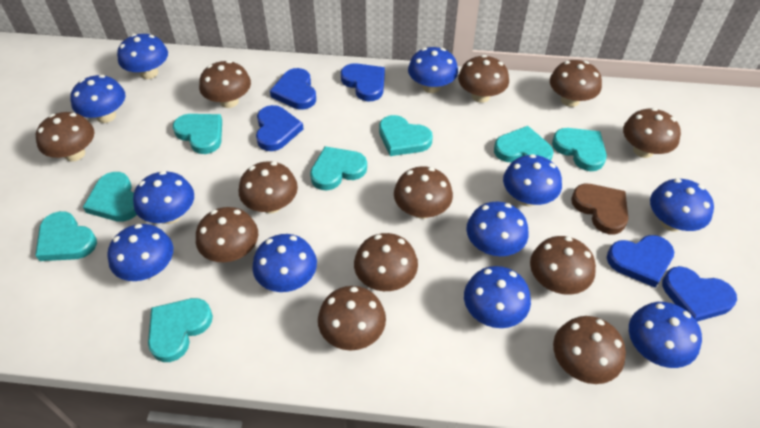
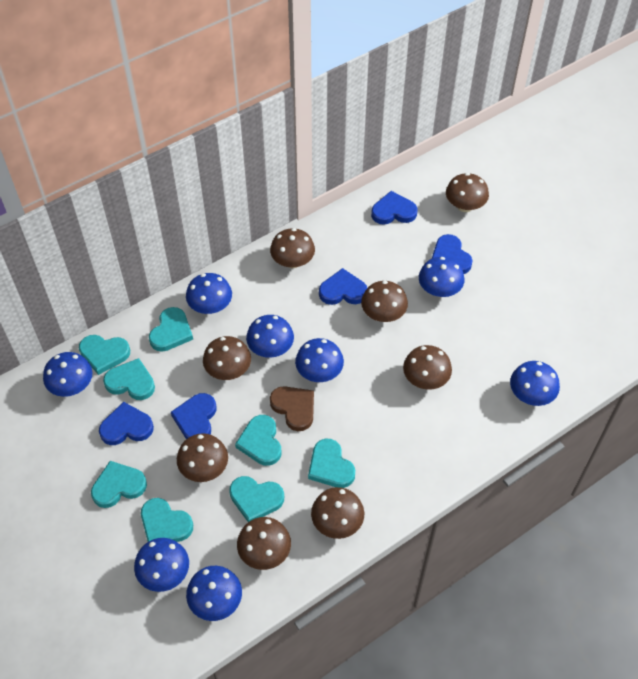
blue mushroom: [70,75,125,123] [107,224,173,281] [117,34,168,79] [133,171,194,224] [252,234,317,292] [408,47,458,93] [464,266,531,328] [466,202,529,256] [503,154,562,207] [629,302,702,368] [650,179,714,231] = 11 -> [43,352,93,397] [134,538,189,592] [186,273,232,314] [186,566,242,621] [246,315,294,358] [295,338,344,382] [419,257,464,297] [510,361,560,406] = 8
brown mushroom: [36,112,95,162] [196,207,258,262] [199,60,251,108] [239,161,298,214] [318,286,386,350] [354,233,418,291] [394,166,453,219] [458,55,509,103] [530,236,596,295] [550,60,602,107] [553,316,626,384] [623,108,681,158] = 12 -> [177,433,228,482] [203,336,251,380] [237,517,291,570] [270,228,315,268] [311,487,364,539] [361,281,408,322] [403,345,452,390] [446,173,489,212] = 8

